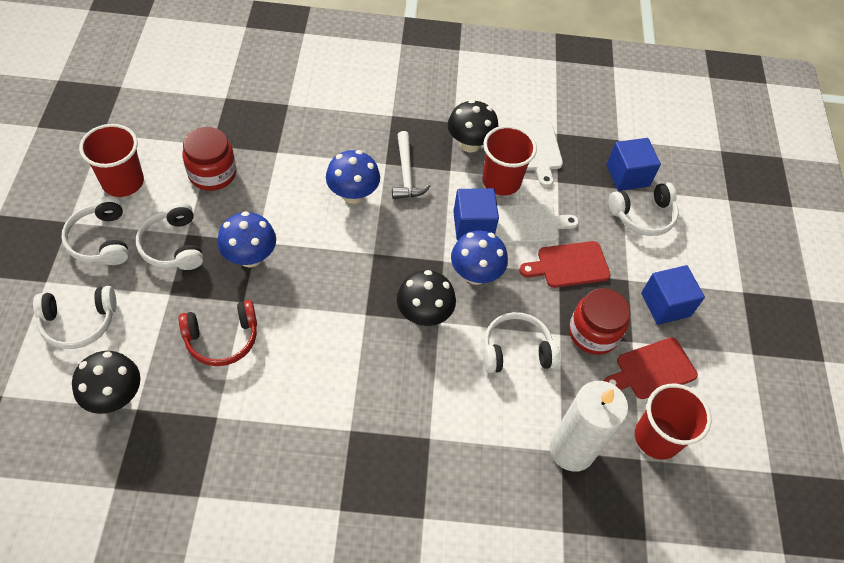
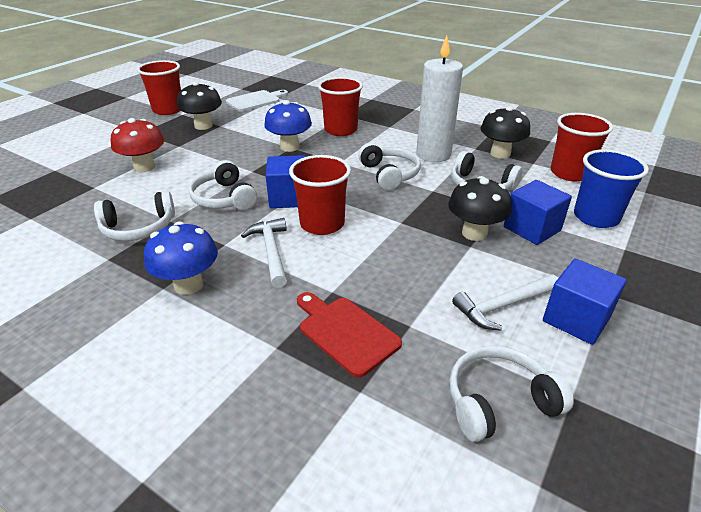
blue cup: none = 0 -> [574,149,649,228] = 1
blue mushroom: [217,211,276,267] [326,150,380,204] [451,230,508,285] = 3 -> [144,221,218,295] [264,100,312,152] = 2
red cup: [79,124,144,197] [482,126,537,196] [635,384,711,460] = 3 -> [137,60,181,115] [289,155,351,235] [318,77,363,136] [551,113,613,181] = 4
red cutting board: [519,241,610,288] [604,337,698,399] = 2 -> [297,292,402,378] = 1
red headphones: [178,300,257,366] = 1 -> none = 0
red jar: [182,127,236,191] [569,288,630,355] = 2 -> none = 0
red mushroom: none = 0 -> [111,118,164,172] = 1
white cutting board: [495,204,579,244] [513,122,563,187] = 2 -> [226,90,288,111] = 1
white hammer: [392,131,431,199] = 1 -> [241,218,287,288] [452,274,558,331] = 2

